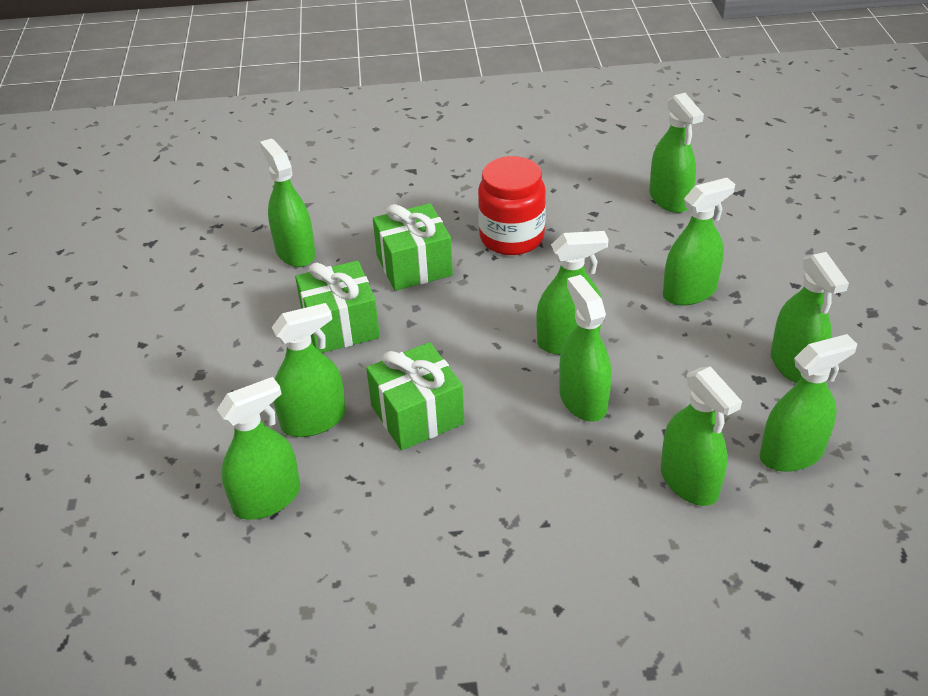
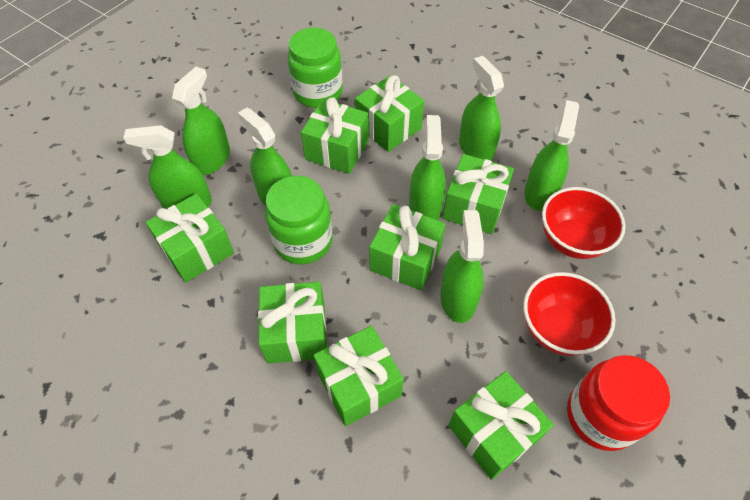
green gift: [295,260,380,353] [366,342,464,450] [373,203,453,291] = 3 -> [146,194,234,283] [258,282,327,364] [301,97,369,174] [314,325,404,426] [355,75,424,152] [369,204,446,290] [442,154,514,234] [448,371,554,480] = 8
green jar: none = 0 -> [265,176,333,264] [287,28,342,108] = 2
green spray bottle: [217,377,300,520] [260,138,315,267] [272,303,346,437] [536,231,609,355] [559,275,612,422] [649,93,704,213] [661,366,742,506] [663,178,735,306] [760,334,857,472] [771,252,849,383] = 10 -> [123,125,212,209] [172,67,230,175] [238,107,292,206] [409,115,446,220] [440,210,484,323] [459,56,504,161] [524,100,579,211] = 7
red bowl: none = 0 -> [523,272,616,356] [542,187,626,259] = 2

